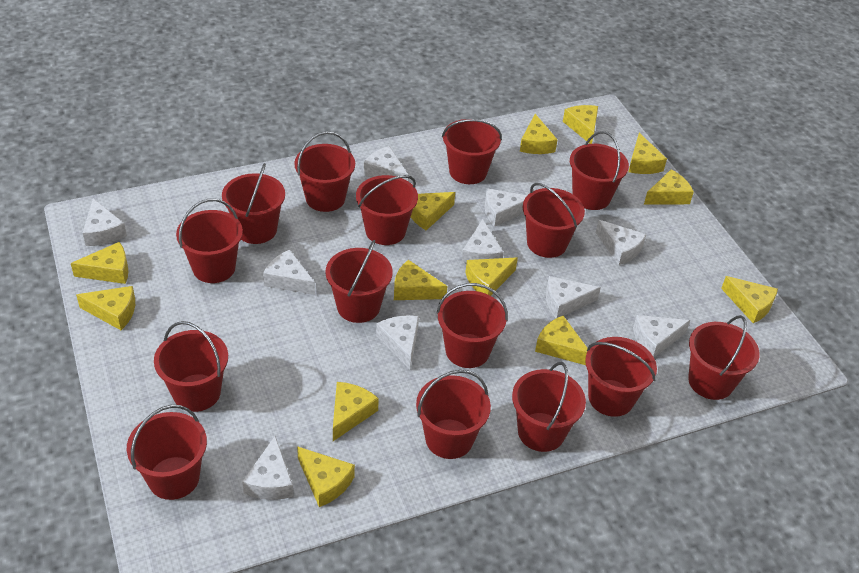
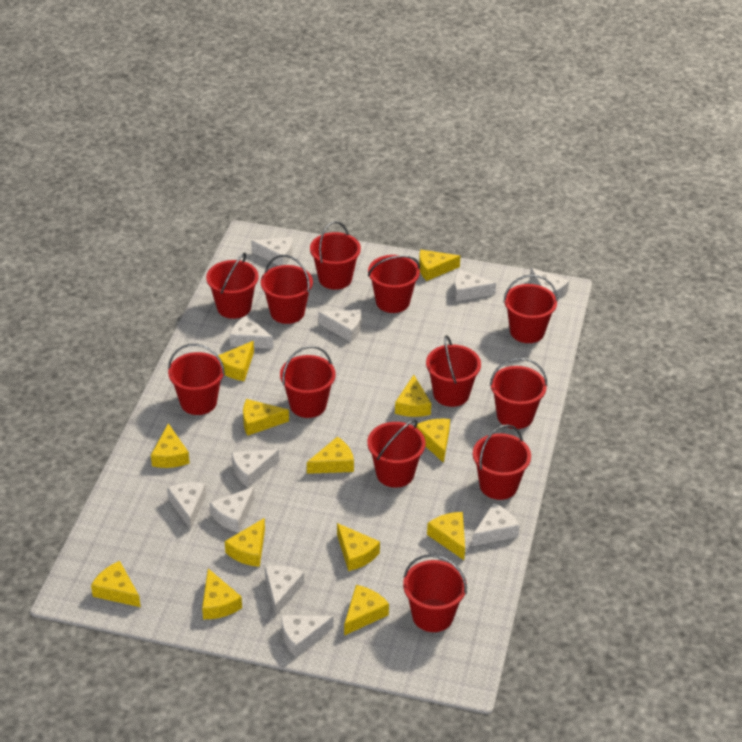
red bucket: [127,405,207,500] [154,321,228,412] [176,199,243,283] [222,163,285,244] [294,131,355,212] [326,240,393,323] [356,175,418,245] [416,370,491,459] [436,283,508,368] [442,119,502,184] [512,362,586,452] [523,183,585,258] [570,131,629,210] [585,337,657,417] [688,315,760,400] = 15 -> [168,344,225,415] [206,252,259,319] [261,255,313,324] [280,346,336,418] [310,221,361,290] [367,419,425,488] [368,255,420,313] [403,554,467,632] [426,335,481,407] [473,424,531,500] [490,357,547,429] [503,274,558,343] = 12
white cheese: [83,199,127,246] [242,436,294,500] [263,250,315,295] [363,146,408,181] [376,315,419,370] [462,219,504,264] [485,188,527,227] [546,276,601,318] [596,220,646,265] [633,315,690,357] = 10 -> [167,482,206,529] [210,487,255,533] [230,315,274,349] [232,449,279,488] [251,237,292,266] [265,566,304,617] [281,615,333,657] [319,309,361,342] [454,269,496,301] [472,503,520,546] [530,268,569,300] = 11

